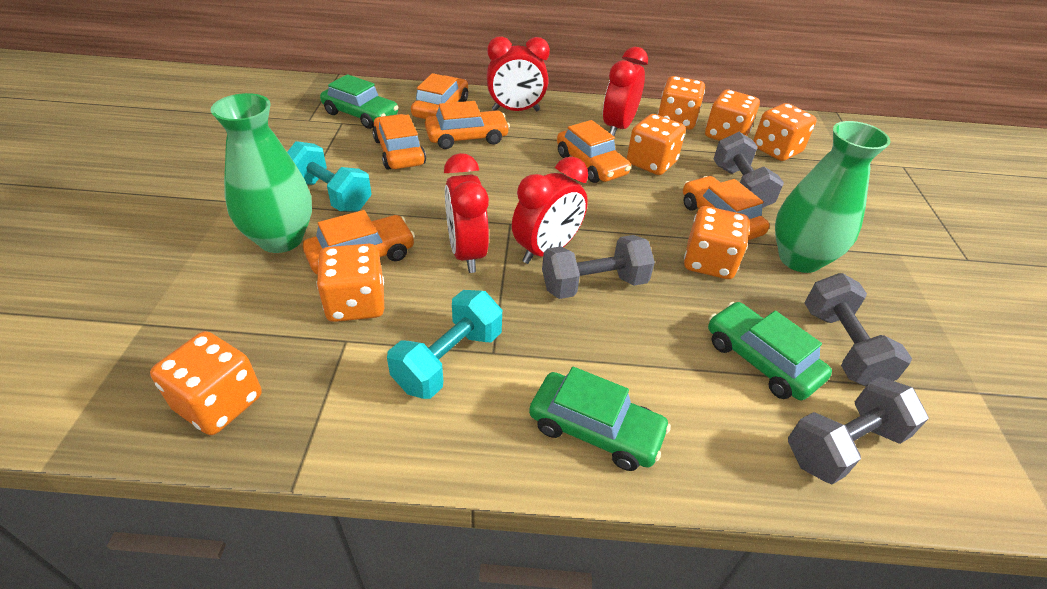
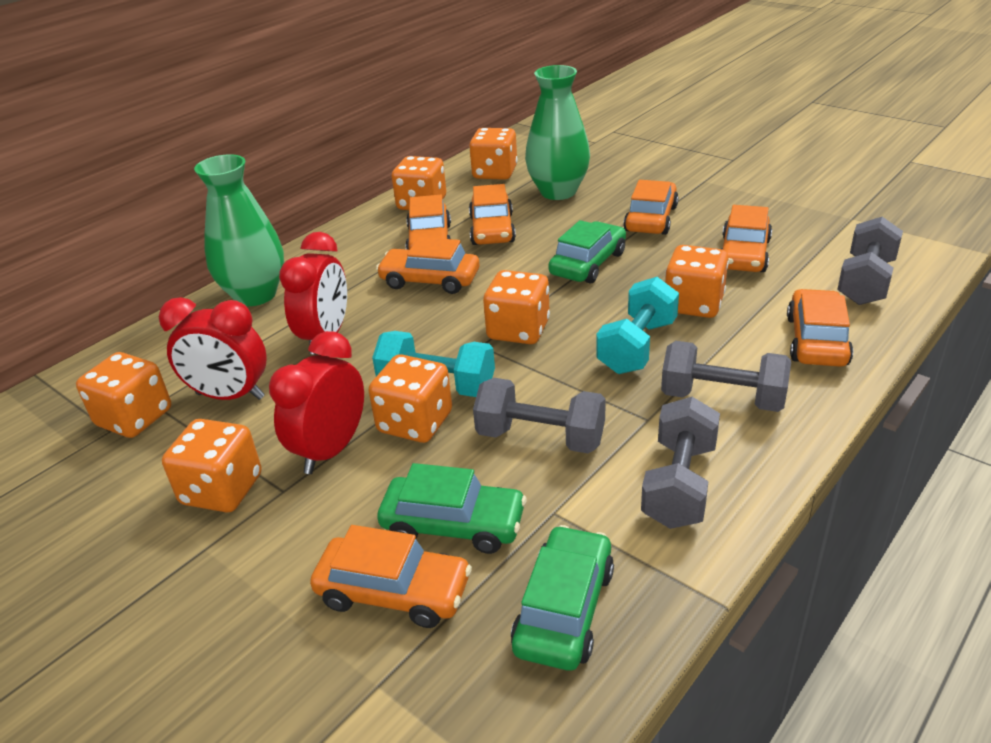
orange car: [303,210,415,275] [372,114,426,169] [411,73,468,119] [425,101,510,149] [557,120,631,183] [683,176,770,240] = 6 -> [310,525,472,628] [376,237,479,294] [405,195,451,250] [469,184,516,245] [623,180,679,235] [721,205,772,272] [787,289,853,367] = 7
red clock: [444,153,489,273] [487,36,550,111] [512,157,588,264] [603,47,648,136] = 4 -> [159,297,266,400] [269,331,364,474] [279,232,347,354] = 3

